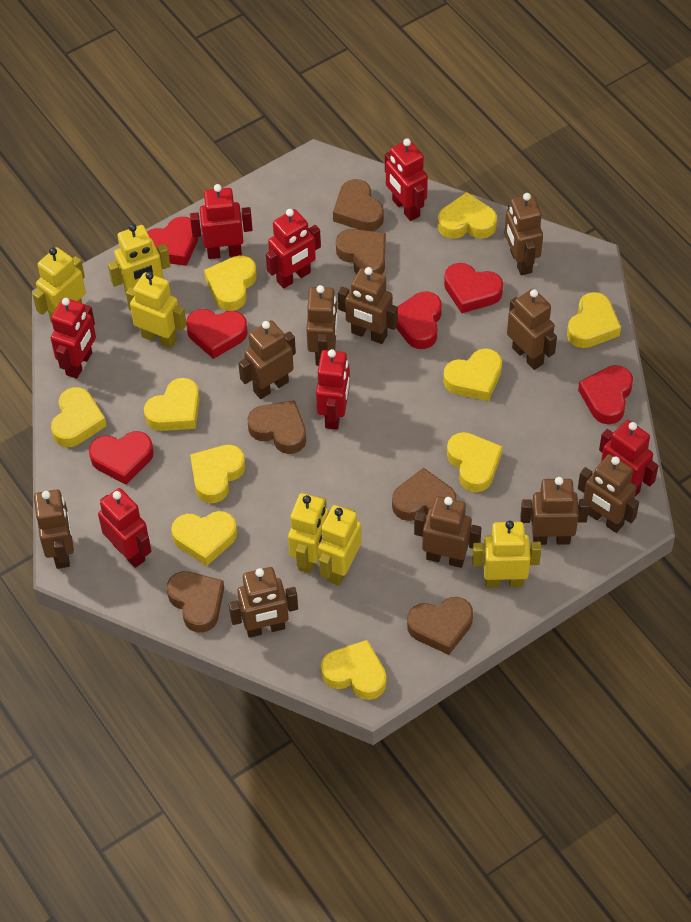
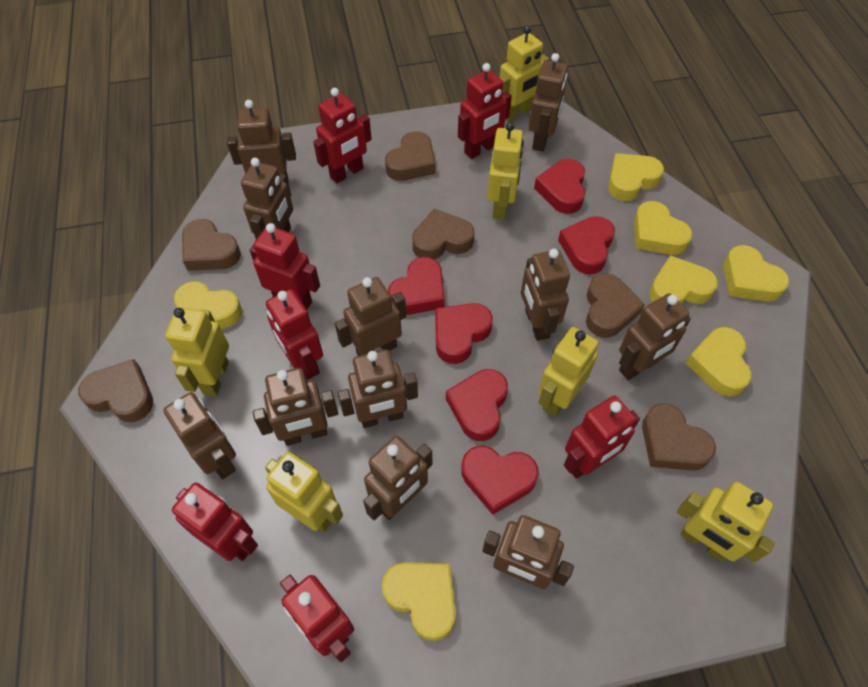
brown robot: [34,489,74,569] [229,567,298,638] [238,320,296,399] [306,285,338,366] [338,267,398,344] [414,496,481,568] [505,193,543,275] [507,289,557,370] [520,477,589,545] [578,454,639,533] = 10 -> [163,392,236,479] [227,100,296,184] [241,158,293,239] [253,368,338,446] [335,277,406,356] [338,349,418,428] [363,436,432,520] [483,515,574,589] [521,249,570,341] [528,53,567,152] [619,293,691,380] = 11
yellow heart: [51,387,106,447] [144,378,200,431] [171,511,237,566] [190,445,245,503] [204,255,257,311] [321,640,386,700] [437,192,497,239] [443,348,502,401] [447,432,502,492] [567,292,621,348] = 10 -> [174,281,242,329] [382,563,456,641] [608,153,664,201] [634,201,693,255] [649,255,718,304] [685,327,752,397] [723,245,789,302] = 7

